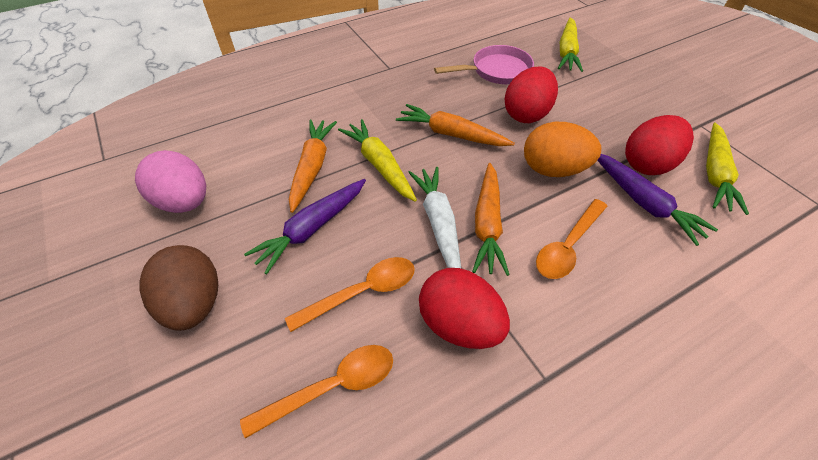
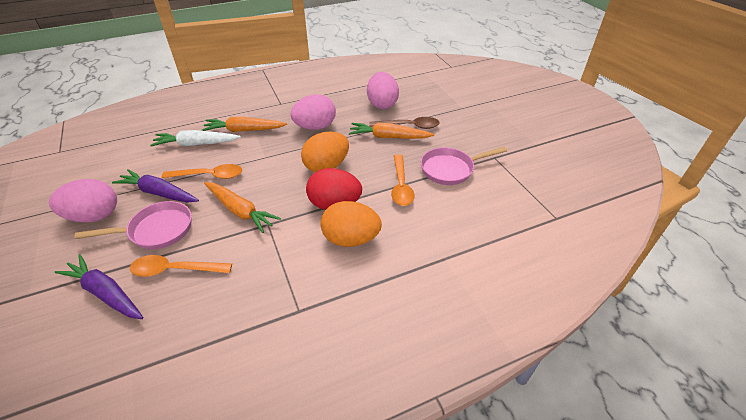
brown egg: [139,245,218,331] = 1 -> none = 0
brown spoon: none = 0 -> [369,117,440,129] = 1
orange egg: [524,122,601,177] = 1 -> [301,132,349,172] [320,201,382,247] = 2
pink egg: [135,150,206,213] = 1 -> [49,179,117,223] [291,94,336,130] [367,72,399,109] = 3
pink pan: [434,45,534,84] = 1 -> [75,201,192,249] [421,147,507,185] = 2
red egg: [419,268,510,349] [505,66,558,123] [625,115,694,175] = 3 -> [306,168,362,210] = 1
yellow carrot: [338,119,417,202] [558,17,583,72] [706,122,749,215] = 3 -> none = 0

